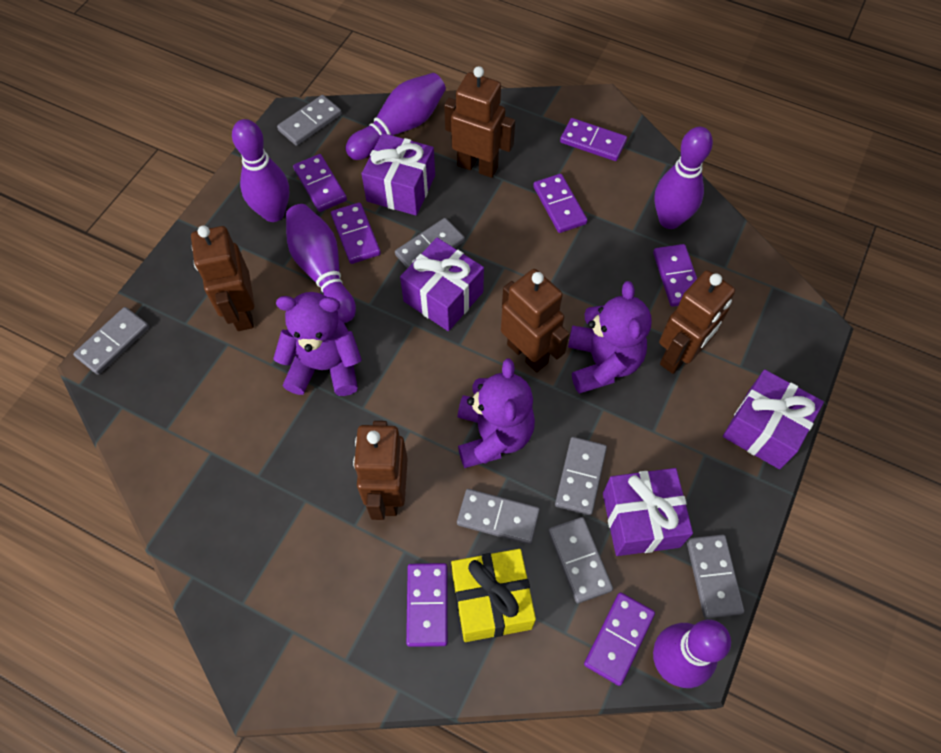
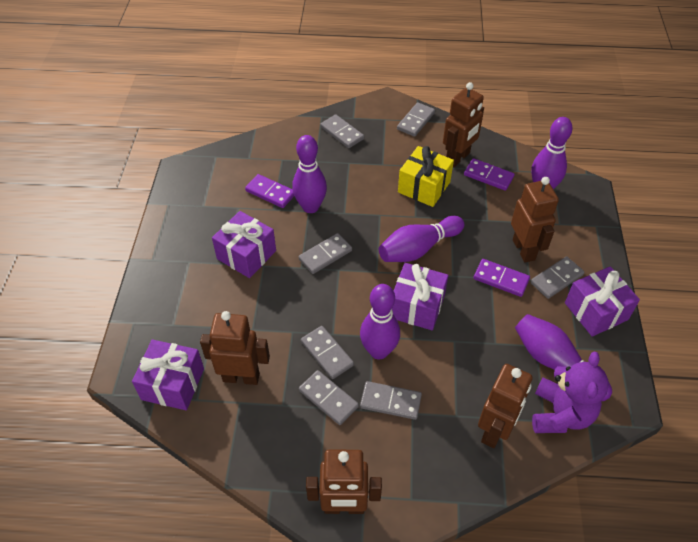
purple domino: [293,154,347,212] [331,202,381,264] [406,563,448,647] [533,174,588,233] [560,118,627,161] [584,592,655,686] [653,244,697,307] = 7 -> [245,174,294,208] [464,158,515,191] [474,259,530,297] = 3
purple teddy bear: [273,292,362,396] [458,359,535,468] [568,281,651,394] = 3 -> [532,351,609,433] = 1

